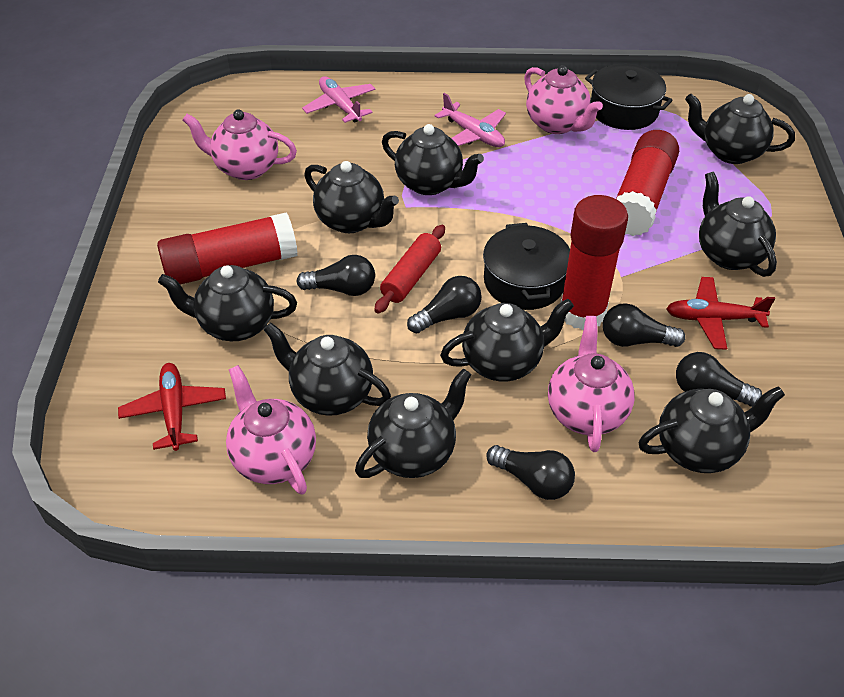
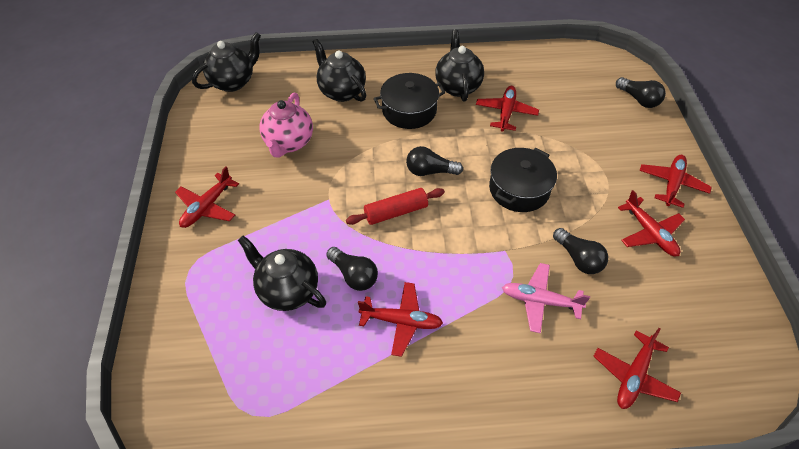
black light bulb: [296,255,375,296] [407,276,482,334] [486,445,575,500] [603,303,685,347] [676,352,762,407] = 5 -> [326,247,378,291] [406,146,463,176] [553,228,608,274] [616,77,666,108] = 4
black teapot: [158,265,297,341] [263,322,391,416] [304,161,399,233] [355,369,472,478] [382,124,484,195] [440,299,574,381] [639,386,785,473] [685,94,795,164] [699,172,777,277] = 9 -> [192,32,261,92] [238,235,326,311] [312,39,366,102] [435,29,484,101] = 4
pink plane: [302,76,375,123] [435,93,506,147] = 2 -> [502,263,590,334] = 1
pink teapot: [183,109,297,180] [226,365,316,494] [524,65,603,134] [548,316,635,452] = 4 -> [259,92,313,158] = 1
red glue stick: [157,212,298,285] [560,195,628,330] [616,130,679,236] = 3 -> none = 0
red plane: [118,363,226,451] [666,277,775,350] = 2 -> [175,166,239,228] [358,282,443,357] [476,86,539,132] [593,328,681,409] [618,190,685,256] [639,155,712,208] = 6

